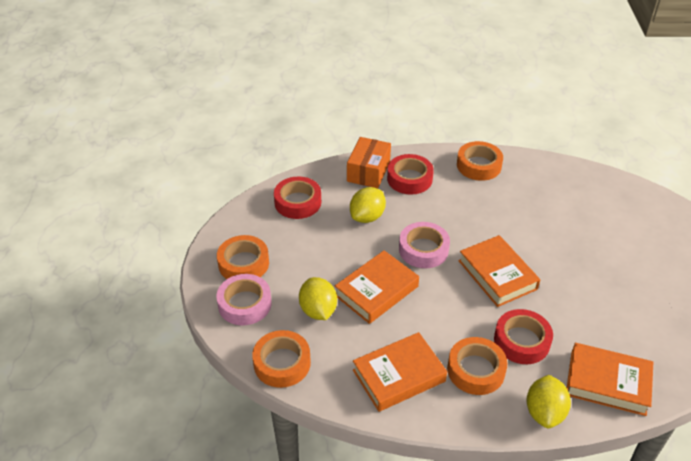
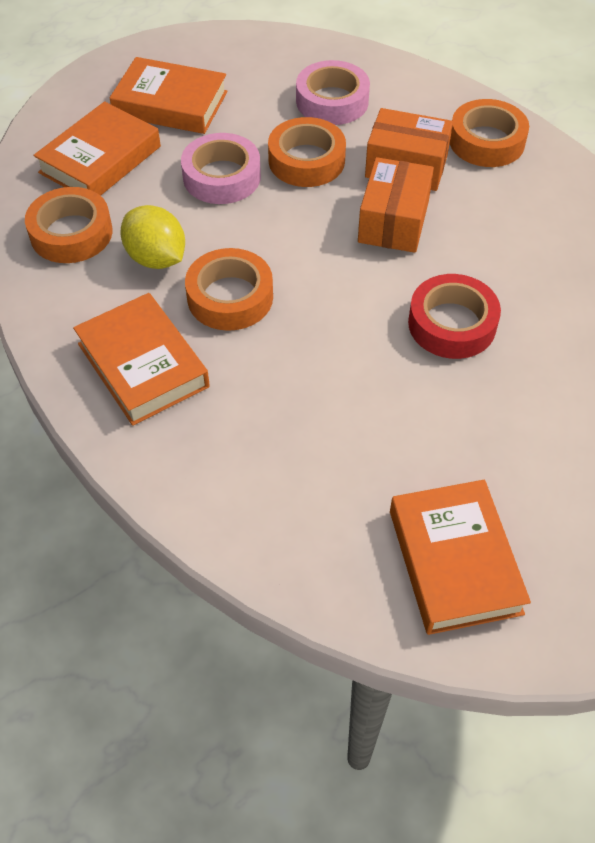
orange box: [347,137,391,188] = 1 -> [358,157,434,253] [365,108,453,191] = 2
red tape: [274,176,321,219] [387,154,434,195] [494,309,553,364] = 3 -> [408,274,501,359] = 1
yellow lemon: [299,277,337,320] [350,187,386,223] [526,375,571,428] = 3 -> [120,205,185,269] = 1

